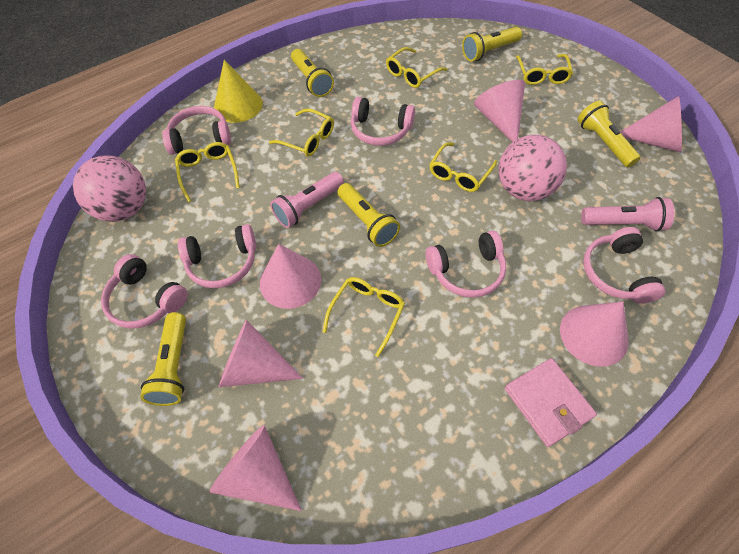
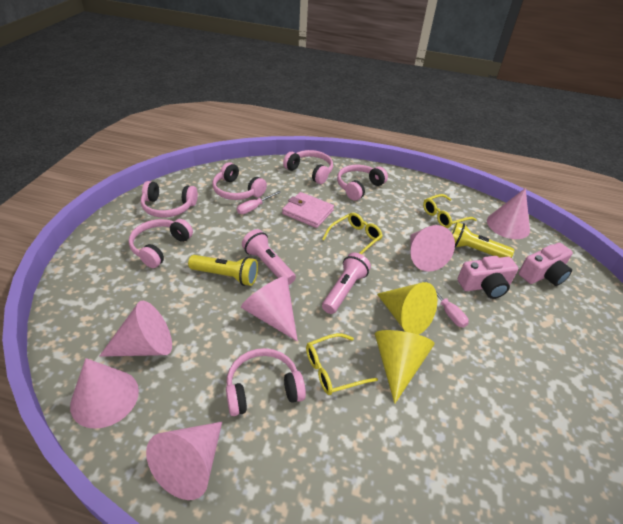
pink ball: [73,156,146,222] [499,135,567,201] = 2 -> none = 0
pink camera: none = 0 -> [458,256,518,299] [518,243,573,286] = 2
pink screwdriver: none = 0 -> [237,191,281,214] [423,280,469,328] = 2
yellow cone: [214,60,263,123] = 1 -> [375,330,435,404] [377,282,437,335] = 2
yellow flashlight: [140,312,186,406] [291,49,334,97] [337,183,400,247] [462,27,522,61] [578,101,641,167] = 5 -> [188,255,258,286] [452,222,514,258] = 2
yellow glasses: [175,142,240,202] [269,109,334,157] [323,277,405,357] [386,47,447,88] [429,142,497,192] [516,54,573,85] = 6 -> [306,333,378,395] [322,213,383,254] [423,194,477,228] = 3

